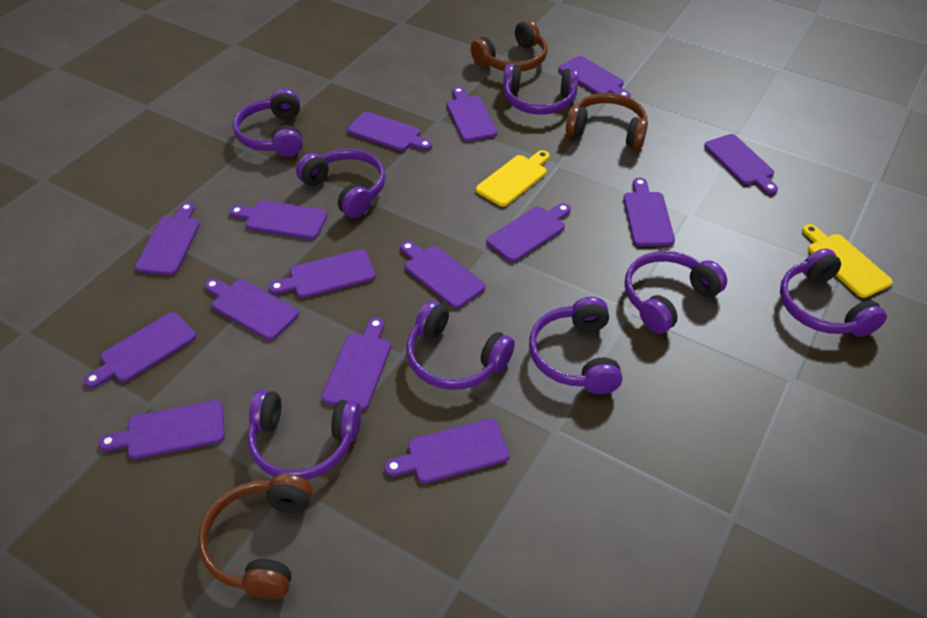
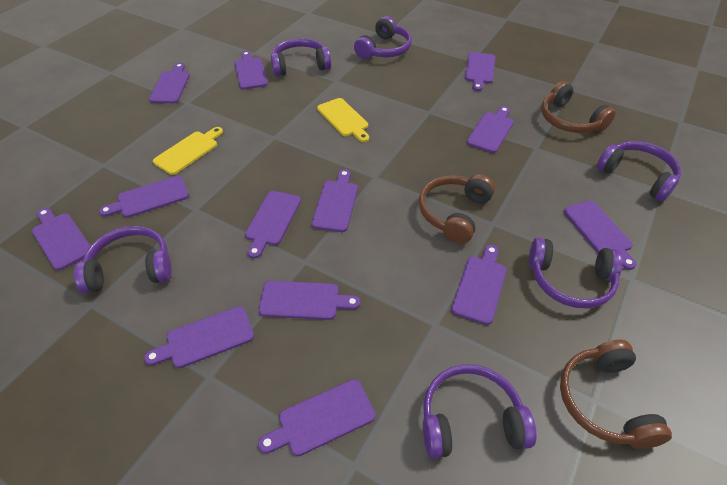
purple cutting board: [84,312,196,388] [98,400,225,459] [135,202,200,275] [204,278,299,340] [229,200,327,239] [269,249,375,298] [322,317,391,411] [347,112,432,151] [384,419,509,484] [400,241,485,308] [447,87,498,142] [486,203,571,262] [559,56,631,98] [623,178,675,246] [704,134,778,194] = 15 -> [32,208,90,270] [99,176,189,218] [144,306,254,368] [149,63,190,103] [235,51,268,89] [245,191,301,259] [258,379,376,456] [259,281,360,320] [312,169,358,232] [451,245,507,325] [465,52,496,91] [467,106,514,153] [564,201,636,270] = 13
purple headphones: [233,89,303,157] [248,390,361,479] [296,149,386,218] [406,300,515,390] [503,64,579,115] [529,297,622,394] [624,251,727,334] [780,248,887,337] = 8 -> [74,226,172,294] [271,38,331,76] [354,16,412,59] [423,364,536,458] [529,238,623,308] [597,141,681,202] = 6

